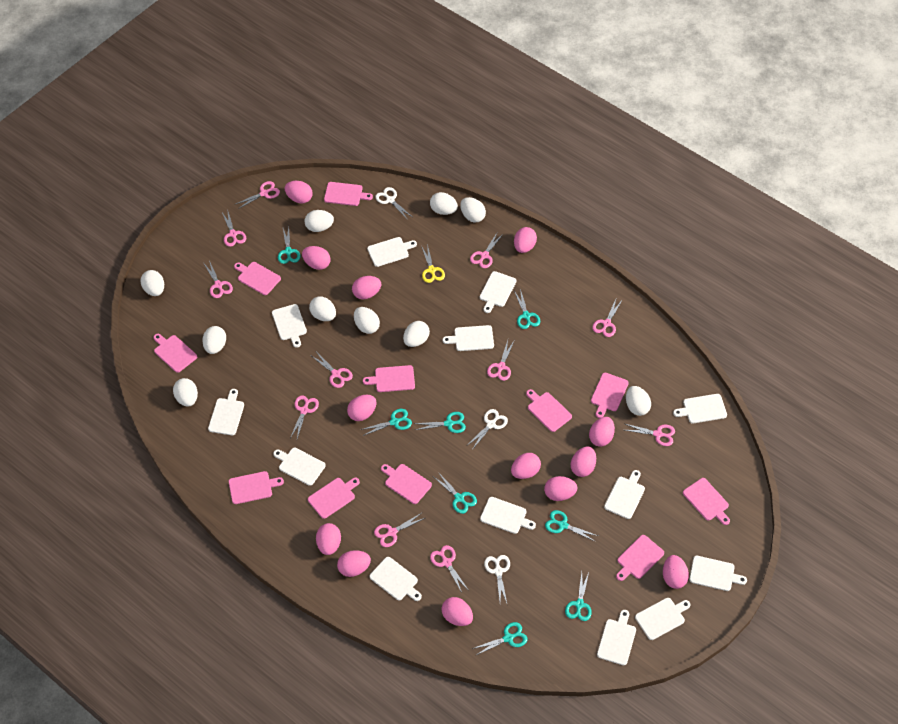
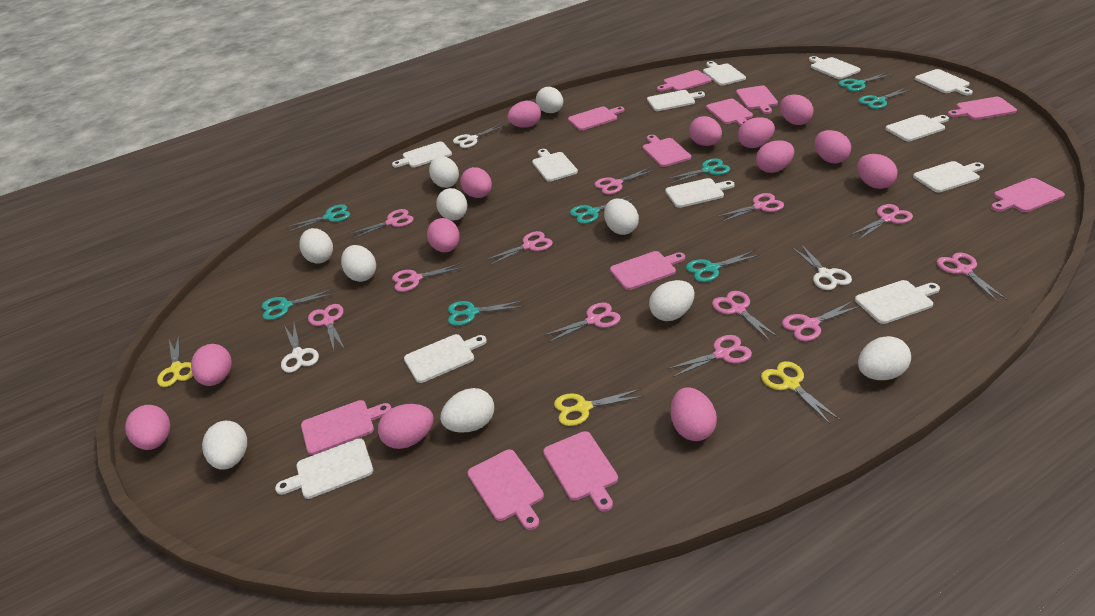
pink scissors: [204,260,233,298] [222,209,246,247] [236,181,280,209] [290,395,319,439] [312,353,353,388] [374,513,425,547] [430,545,469,593] [470,233,503,268] [487,340,514,381] [592,297,623,337] [625,424,675,446] = 11 -> [308,304,344,350] [350,209,413,239] [392,263,463,292] [485,231,553,266] [543,302,621,343] [594,167,655,195] [667,335,752,377] [712,291,779,341] [716,193,784,222] [782,301,861,341] [851,204,913,240] [937,253,1008,302] = 12
white cutting board: [208,389,244,435] [272,304,307,348] [273,448,326,486] [367,237,417,267] [369,557,422,601] [443,325,494,351] [480,271,517,313] [480,497,536,534] [597,610,636,665] [604,470,645,519] [635,598,691,640] [673,394,727,423] [689,556,747,591] = 13 -> [275,438,373,499] [392,141,452,168] [404,334,487,383] [532,149,578,182] [647,90,705,111] [665,178,735,208] [703,61,746,86] [809,56,861,79] [855,280,940,324] [885,115,949,142] [913,161,984,192] [915,69,973,95] = 12
yellow scissors: [422,244,445,283] = 1 -> [157,335,193,387] [554,389,644,426] [761,361,840,424] = 3

